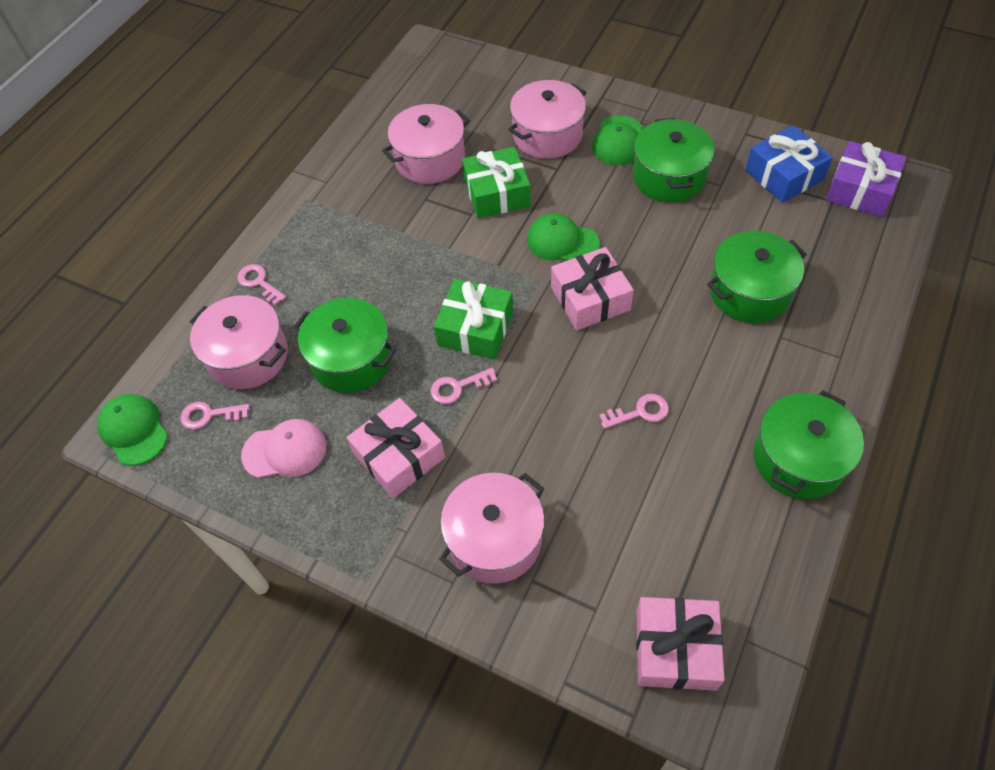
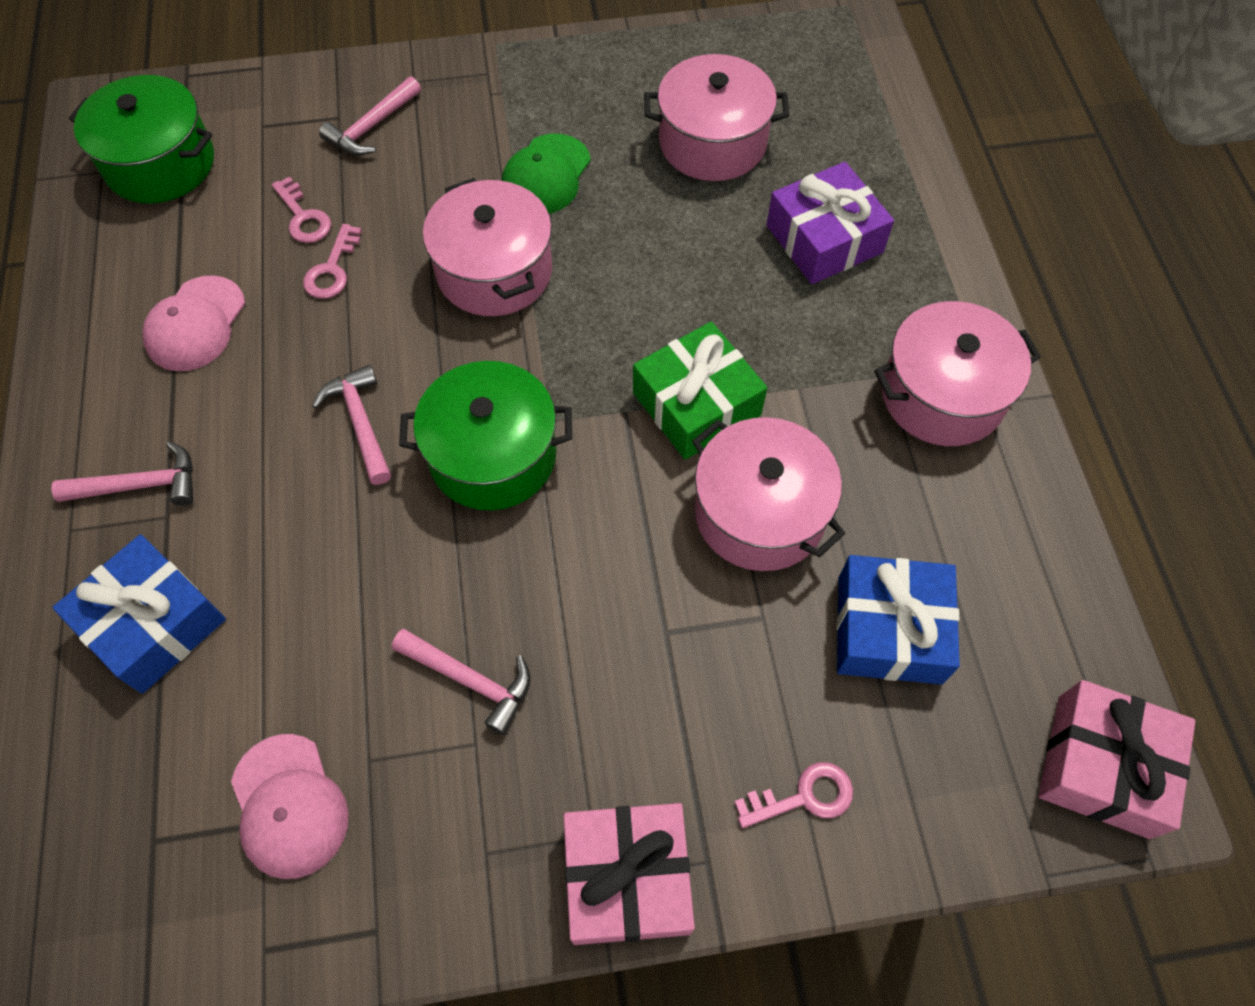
blue gift: [745,125,833,203] = 1 -> [52,534,226,694] [837,555,960,685] = 2
green cap: [97,394,168,465] [527,213,600,261] [592,116,642,165] = 3 -> [502,134,591,214] = 1
green gift: [434,279,513,360] [462,147,531,219] = 2 -> [633,322,767,460] = 1
green pot: [293,298,397,393] [633,118,715,202] [707,230,807,323] [753,390,864,499] = 4 -> [69,75,214,203] [399,361,572,510] = 2
pink cap: [241,419,327,478] = 1 -> [142,275,245,371] [231,734,349,879] = 2
pink gift: [347,398,445,498] [551,247,634,331] [636,597,725,691] = 3 -> [563,803,695,945] [1038,680,1195,839] = 2
pink hammer: none = 0 -> [51,441,193,506] [312,365,391,485] [319,76,421,155] [392,629,531,735] = 4
pink key: [181,402,250,430] [238,264,286,306] [430,368,497,404] [599,394,669,429] = 4 -> [272,176,331,243] [303,224,362,299] [735,762,853,828] = 3

